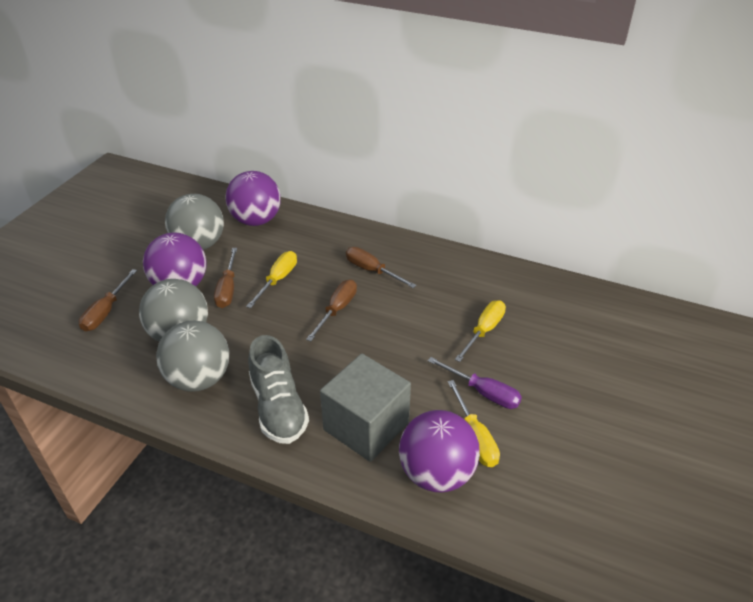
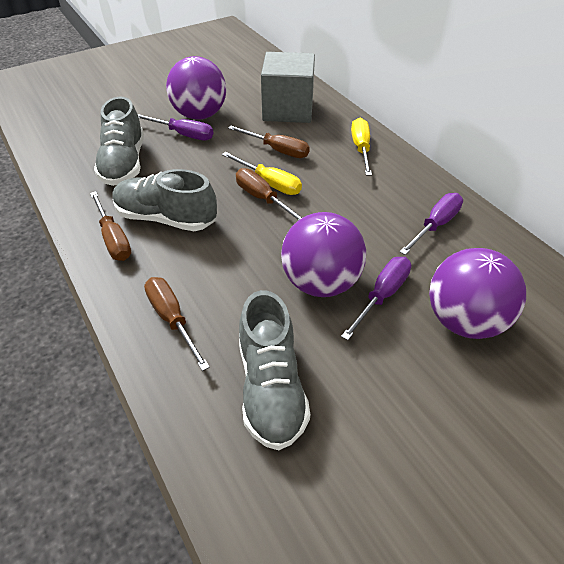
grey ball: [139,279,208,342] [156,321,229,392] [165,194,224,250] = 3 -> none = 0
grey shoe: [248,335,309,444] = 1 -> [94,97,144,186] [112,169,217,231] [239,290,310,450] = 3
purple screwdriver: [428,357,522,409] = 1 -> [138,114,213,140] [341,257,411,340] [400,193,463,255] = 3
yellow screwdriver: [246,251,297,308] [448,380,500,467] [455,300,506,362] = 3 -> [222,152,302,195] [351,118,372,176] = 2

